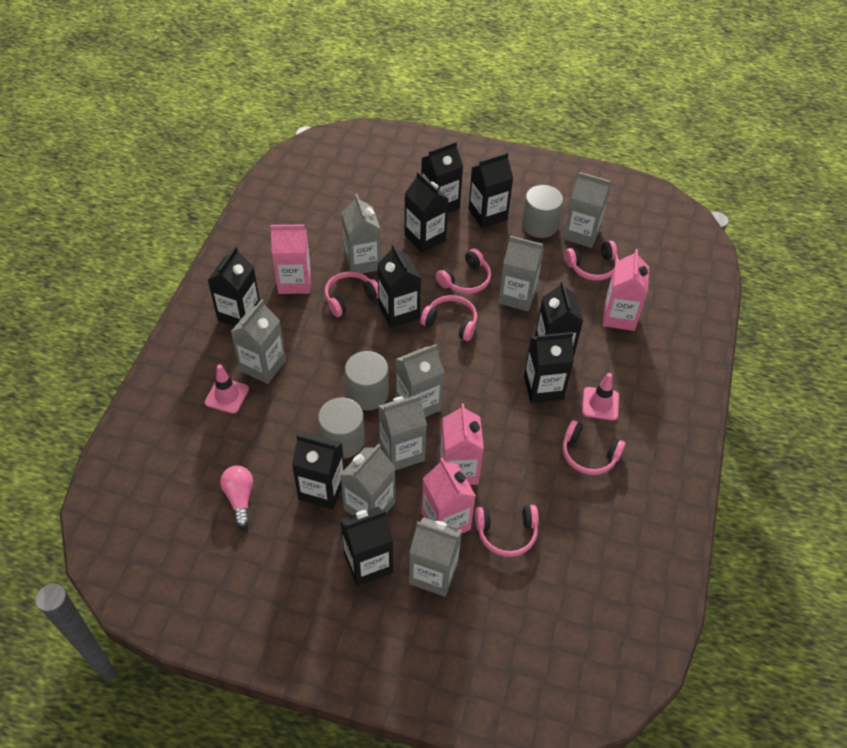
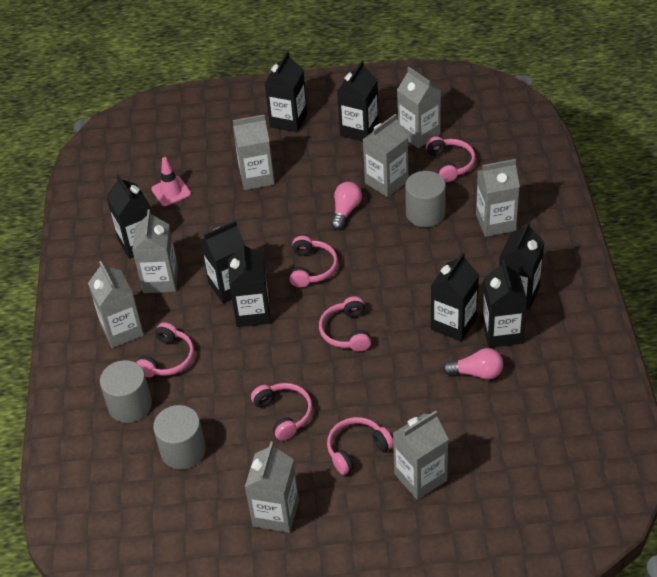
black carton: [208,246,260,326] [292,433,344,509] [340,506,393,586] [377,244,421,328] [405,172,449,253] [421,141,463,213] [468,152,513,228] [524,332,574,403] [535,281,583,356] = 9 -> [106,174,151,259] [200,220,246,303] [228,241,271,327] [265,51,307,132] [337,61,379,141] [431,252,479,341] [482,260,527,348] [499,222,545,310] = 8
pink carton: [270,225,311,294] [422,458,476,533] [440,404,484,485] [603,249,649,331] = 4 -> none = 0
pink light bulb: [220,466,253,527] = 1 -> [331,182,362,230] [442,348,503,380] = 2
pink traffic cone: [205,364,249,414] [582,373,619,421] = 2 -> [151,157,191,206] = 1

